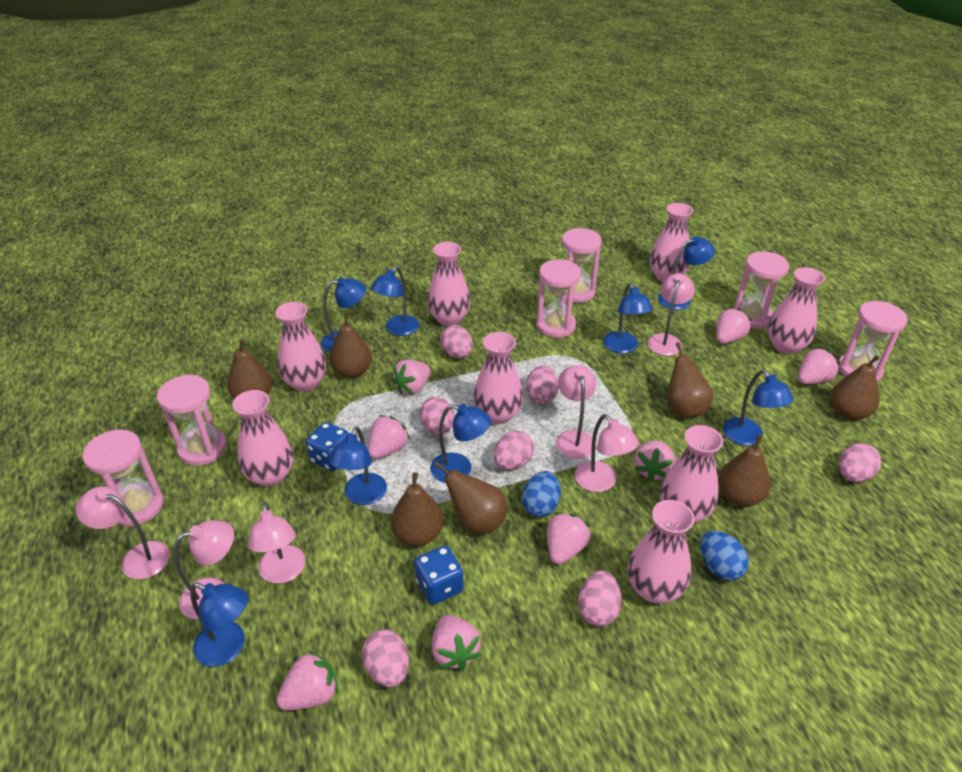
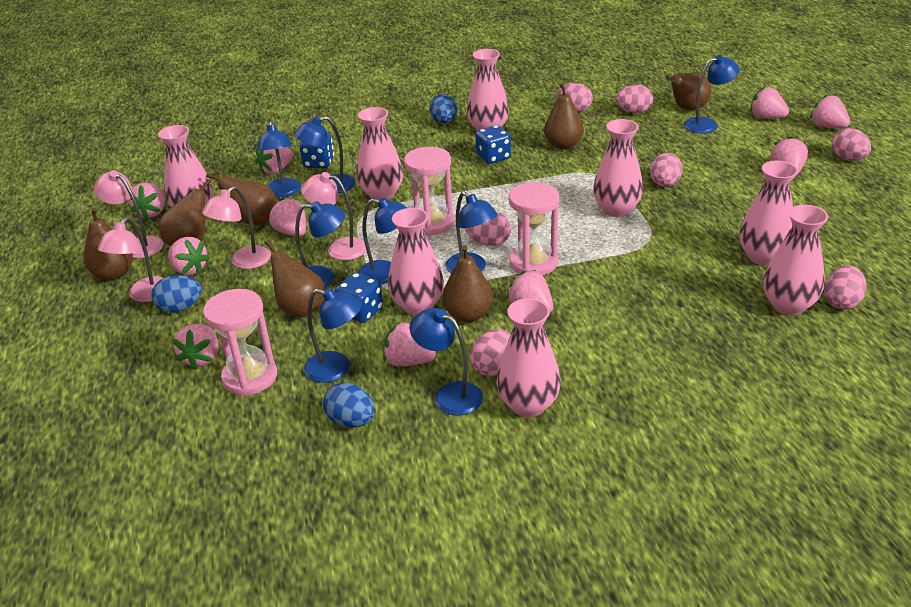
blue dice: [306,422,349,471] [414,546,464,604] = 2 -> [300,133,334,168] [335,272,383,323] [475,125,511,164] = 3
blue egg: [522,471,561,517] [700,530,749,581] = 2 -> [151,275,202,313] [323,382,375,428] [429,94,457,124] = 3
pink hourglass: [82,430,164,526] [157,375,227,466] [536,259,581,338] [562,228,602,303] [734,251,789,329] [838,301,908,382] = 6 -> [203,289,277,396] [404,147,454,235] [509,182,559,275] = 3
pink lamp: [76,486,170,579] [174,520,234,619] [248,502,305,584] [556,365,596,459] [575,414,639,492] [647,273,695,356] = 6 -> [94,170,163,258] [98,217,163,302] [202,186,271,269] [301,172,366,260] = 4
pink strawberry: [276,650,338,710] [368,415,410,459] [391,360,431,395] [432,615,481,670] [547,512,590,565] [634,440,676,482] [716,308,752,344] [798,347,840,384] = 8 -> [129,183,165,219] [168,237,210,275] [172,324,218,370] [255,146,293,174] [269,197,306,237] [383,322,436,367] [506,270,553,313] [750,86,789,119] [771,136,808,174] [810,94,850,128] = 10

